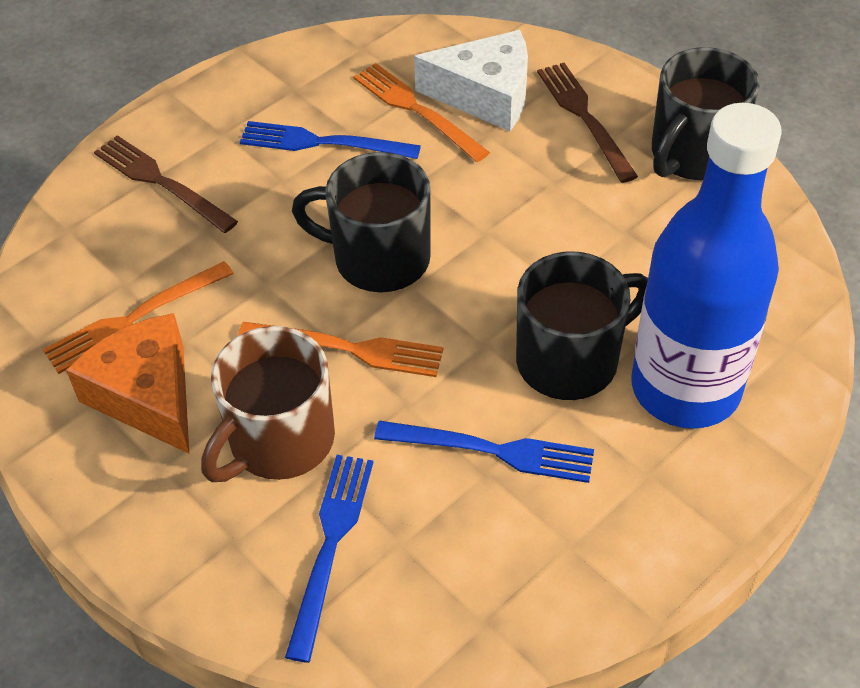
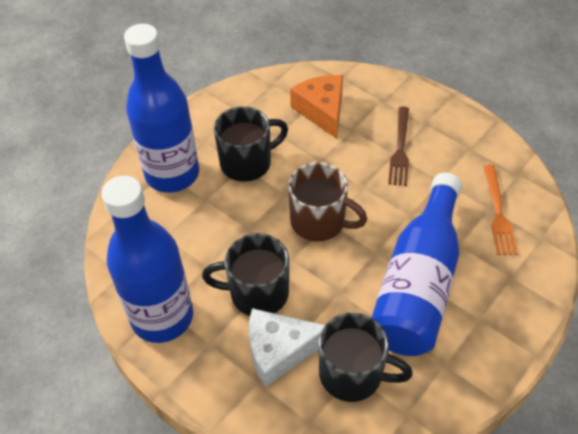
blue bottle: [632,103,782,429] = 1 -> [102,176,193,343] [124,24,199,193] [371,173,462,356] = 3
blue fork: [240,121,421,159] [285,455,373,663] [374,421,594,483] = 3 -> none = 0
brown fork: [94,135,238,233] [537,63,638,183] = 2 -> [388,106,409,186] = 1
orange fork: [43,261,234,374] [238,322,443,377] [353,63,490,162] = 3 -> [483,165,518,255] = 1

